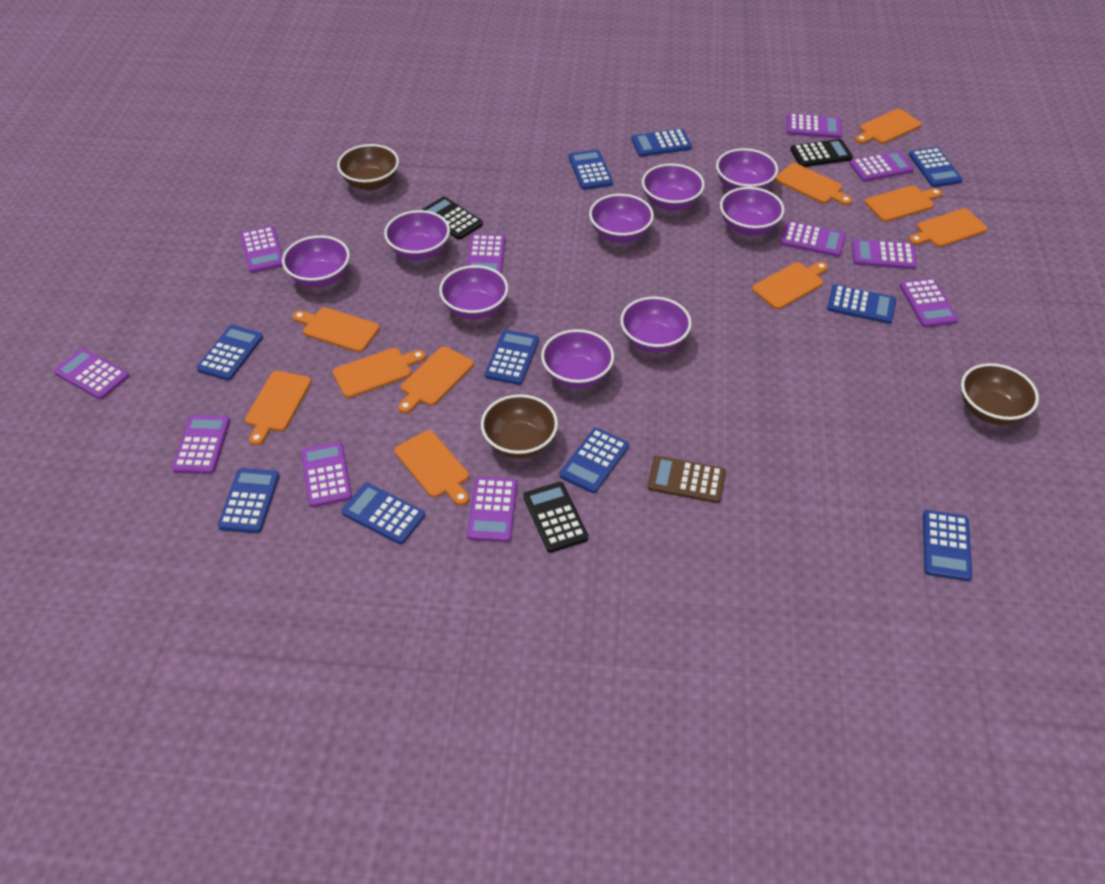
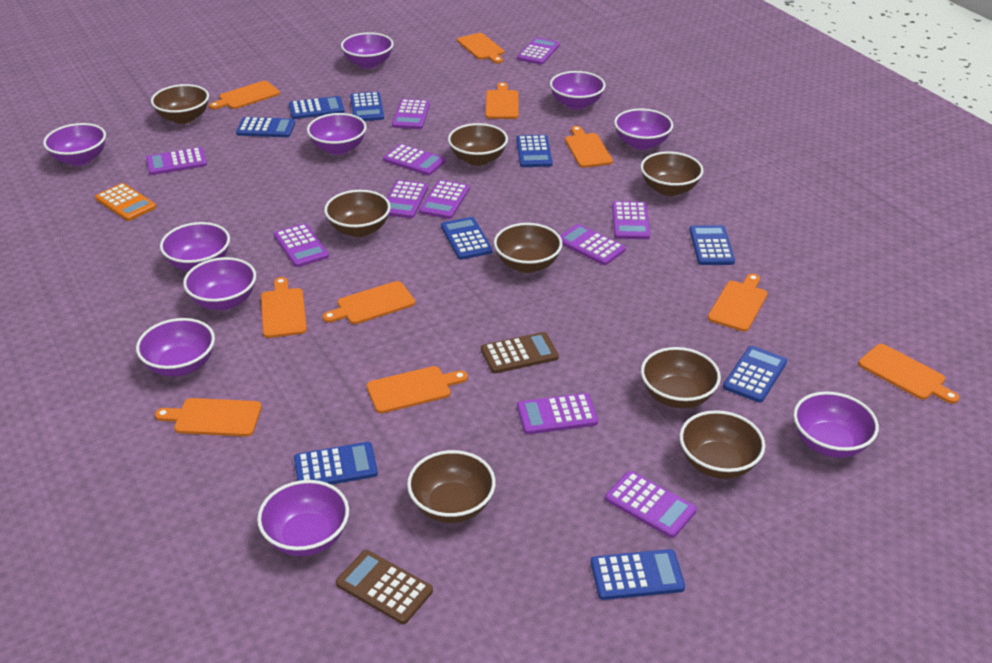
black calculator: [422,196,483,240] [523,482,589,553] [790,139,853,167] = 3 -> none = 0
blue calculator: [197,325,263,381] [218,468,280,533] [341,483,425,544] [485,330,539,385] [560,428,629,493] [569,149,613,190] [631,129,692,157] [827,285,896,324] [909,147,963,187] [923,510,972,581] = 10 -> [236,117,295,137] [289,96,345,119] [294,442,378,485] [350,92,384,121] [441,217,492,260] [516,135,553,167] [591,549,685,600] [689,225,735,265] [723,346,787,403] = 9
brown bowl: [337,144,399,191] [481,394,558,459] [961,363,1039,425] = 3 -> [151,84,209,124] [324,190,391,237] [407,450,496,523] [448,123,508,166] [494,223,562,273] [640,151,704,196] [641,347,721,408] [679,410,765,479] = 8
brown calculator: [647,456,726,503] = 1 -> [336,550,433,624] [481,332,559,374] = 2
orange calculator: none = 0 -> [95,183,156,221] = 1
purple bowl: [282,235,350,287] [384,210,450,260] [439,265,508,319] [541,329,614,388] [589,194,654,243] [620,297,692,353] [642,163,705,211] [716,148,778,190] [720,187,784,236] = 9 -> [43,123,106,166] [136,318,215,377] [160,222,230,271] [183,257,256,310] [257,480,349,556] [307,113,367,155] [341,32,394,69] [550,71,606,110] [614,108,673,150] [793,392,879,458] = 10

